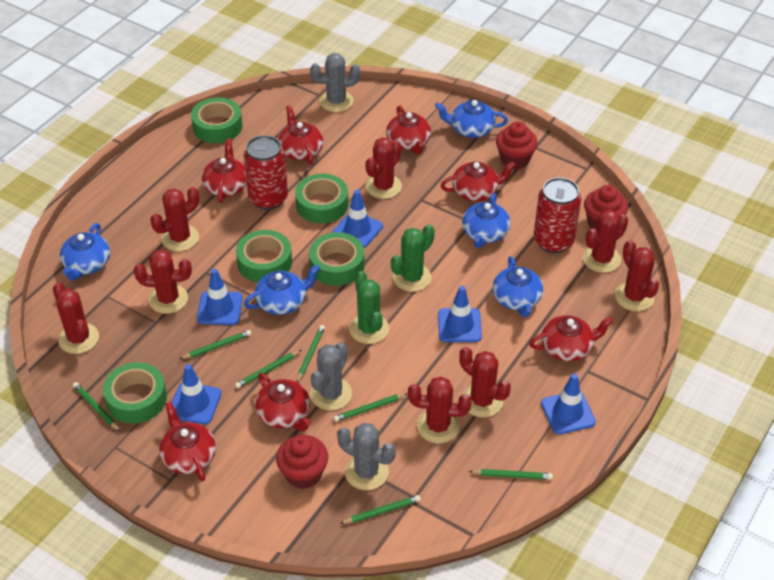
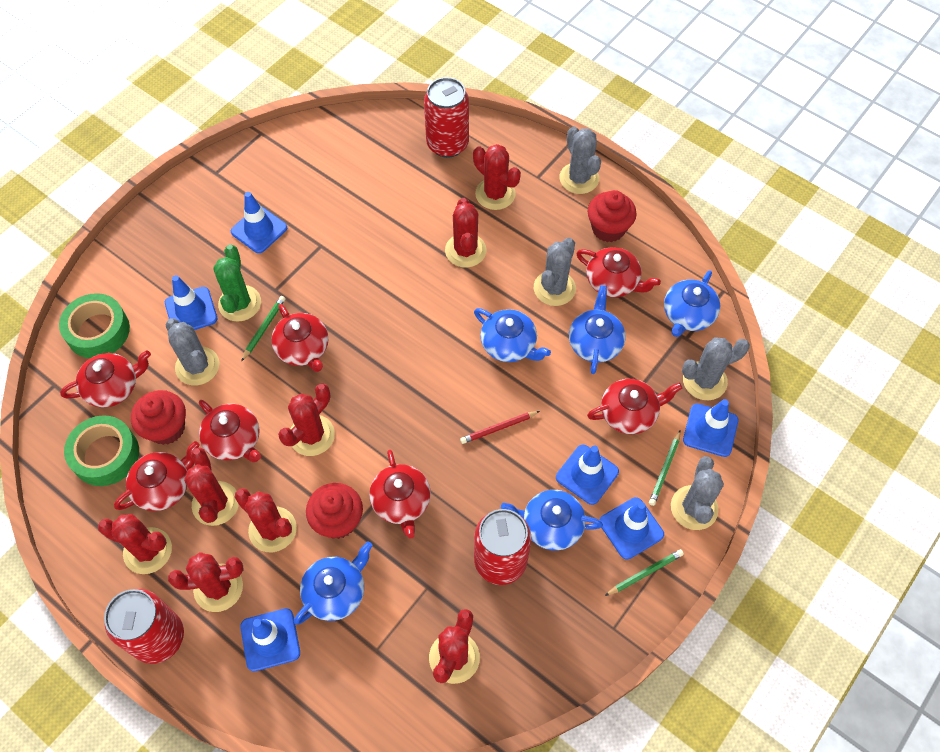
blue traffic cone: [172,364,221,424] [197,269,243,325] [333,190,383,248] [438,286,482,342] [541,374,596,435] = 5 -> [165,275,218,330] [231,192,287,253] [240,608,300,672] [556,445,619,505] [599,497,664,559] [683,399,738,457] = 6
green cactus: [349,271,389,344] [391,224,435,292] = 2 -> [213,245,261,322] = 1
green pencil: [73,382,120,431] [180,330,251,359] [235,350,301,389] [296,325,325,383] [334,393,408,422] [340,495,421,524] [469,469,553,480] = 7 -> [241,296,286,361] [605,549,684,596] [649,430,681,506] = 3
green tape: [103,362,167,423] [191,97,243,143] [236,230,292,283] [295,173,348,224] [309,232,365,286] = 5 -> [59,293,130,358] [64,415,139,486] = 2
grey cactus: [310,53,360,112] [310,342,352,410] [337,423,396,490] = 3 -> [165,318,220,385] [534,238,576,306] [559,127,601,194] [671,456,724,530] [682,337,750,400] = 5
red can: [244,135,288,210] [534,177,581,253] = 2 -> [104,589,184,664] [424,77,469,158] [474,509,532,585] = 3
red pencil: none = 0 -> [460,411,540,444] = 1

